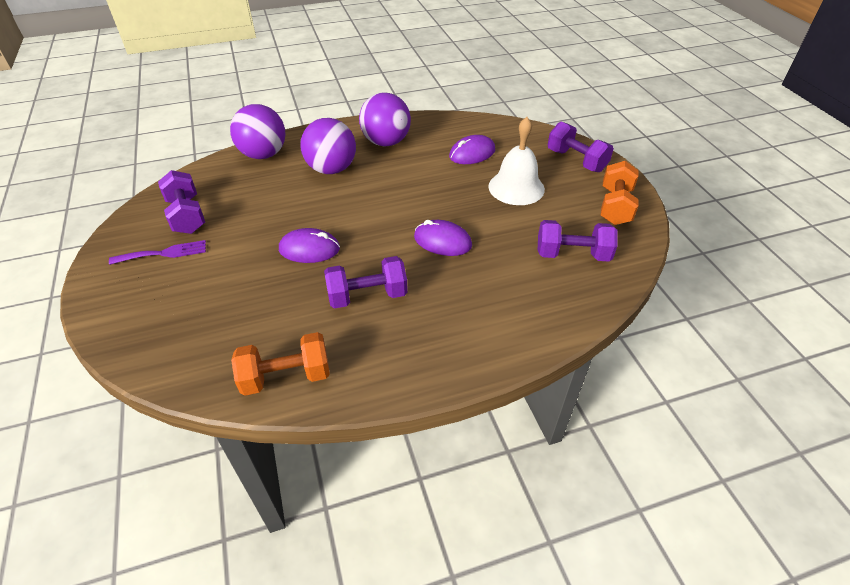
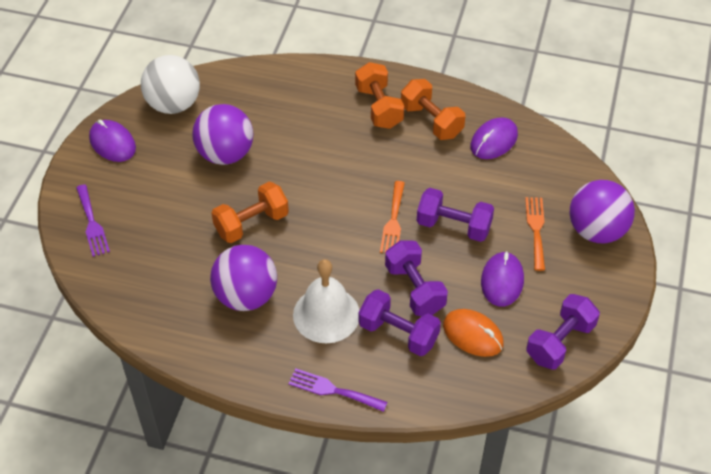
orange dumbbell: [231,332,330,396] [601,161,639,225] = 2 -> [212,182,289,243] [355,62,404,129] [401,79,465,140] = 3
orange fork: none = 0 -> [380,181,405,253] [525,197,545,271] = 2
orange mouse: none = 0 -> [443,309,504,357] = 1
purple fork: [109,240,206,265] = 1 -> [76,184,110,257] [288,368,387,412] = 2
white ball: none = 0 -> [141,55,200,114] = 1

